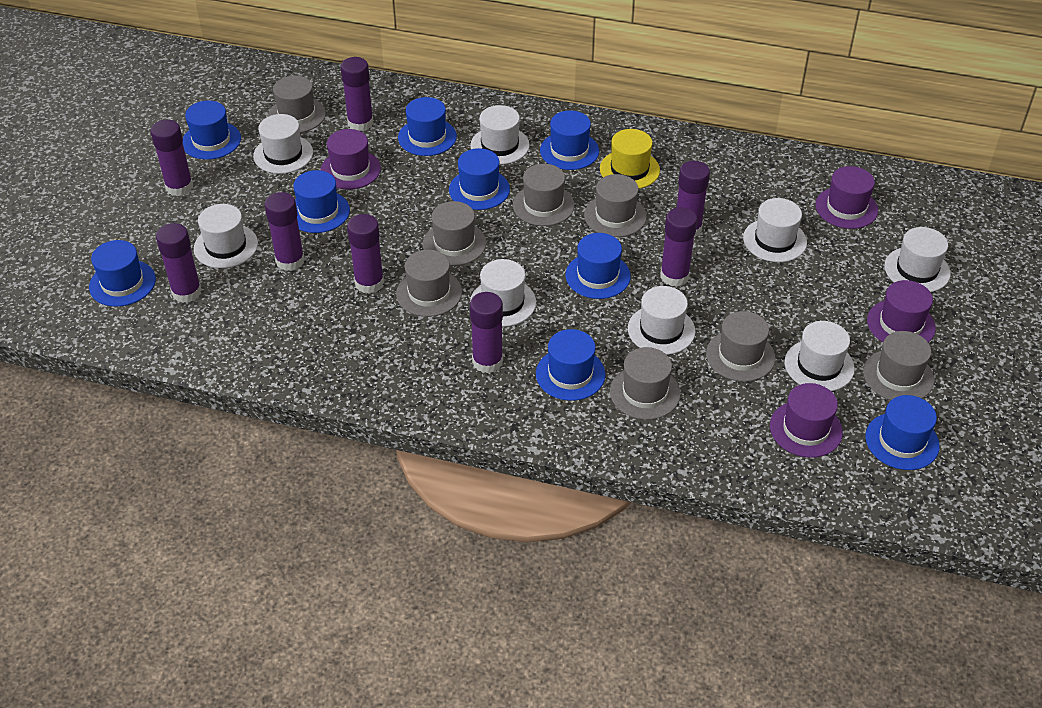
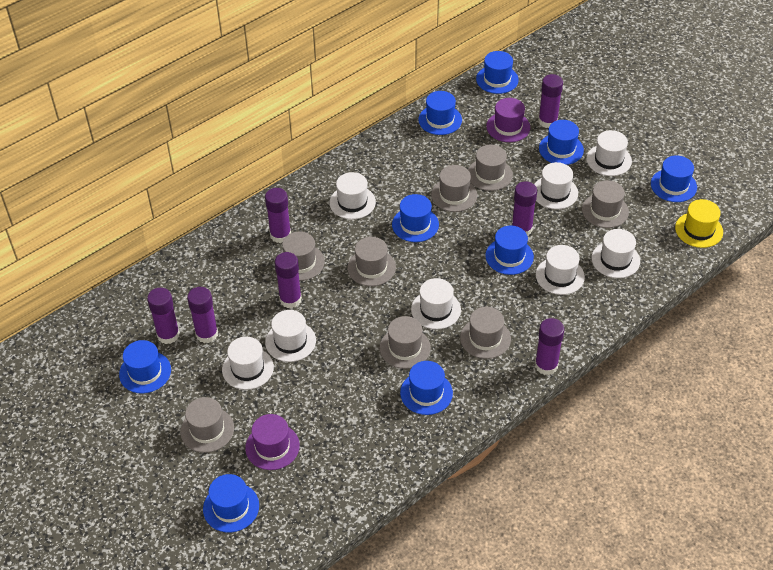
purple glue stick: [151,120,193,196] [156,223,202,303] [265,192,305,271] [340,57,374,131] [347,214,384,294] [470,292,503,373] [660,207,697,287] [677,161,710,238] = 8 -> [147,288,180,344] [187,287,218,343] [265,188,291,243] [275,252,302,308] [512,181,537,236] [535,318,564,375] [538,74,563,128] = 7
purple hat: [321,129,381,189] [770,383,843,458] [815,166,878,229] [867,280,936,343] = 4 -> [245,414,300,470] [486,98,530,142] = 2

